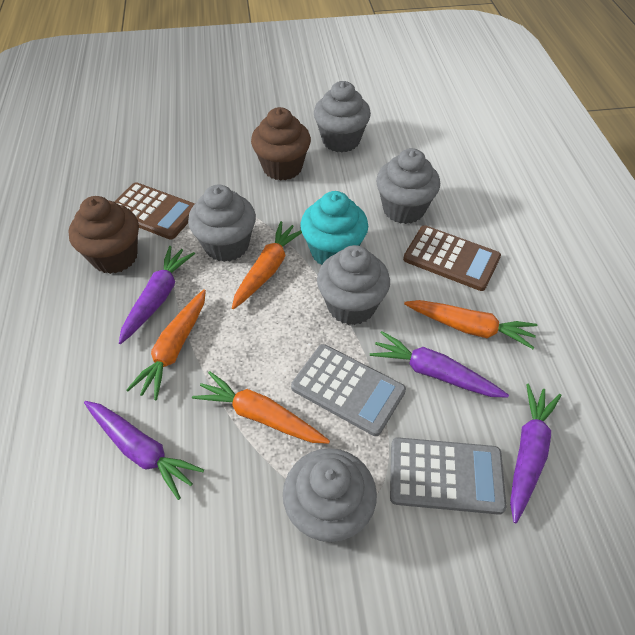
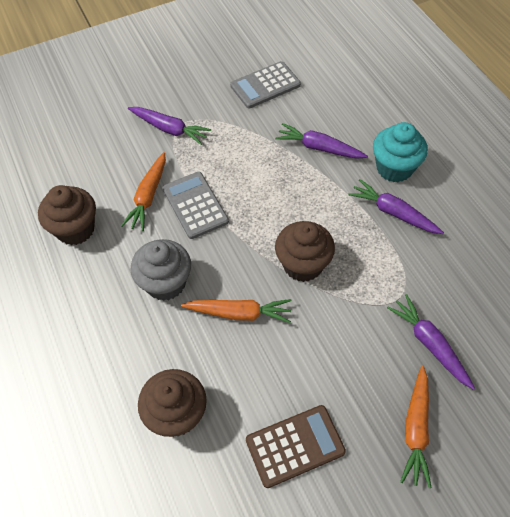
brown calculator: [114,182,195,240] [403,225,501,291] = 2 -> [246,405,346,488] = 1
brown cupcake: [68,196,139,274] [251,107,311,181] = 2 -> [38,185,96,245] [138,369,207,437] [275,221,335,282] = 3
grey cupcake: [188,184,256,262] [283,448,377,542] [314,81,371,153] [317,245,390,325] [376,148,440,224] = 5 -> [131,239,191,301] = 1
orange carrot: [126,289,206,400] [192,371,330,444] [232,221,302,309] [404,300,537,349] = 4 -> [121,152,166,231] [181,299,291,323] [400,365,432,488] = 3

